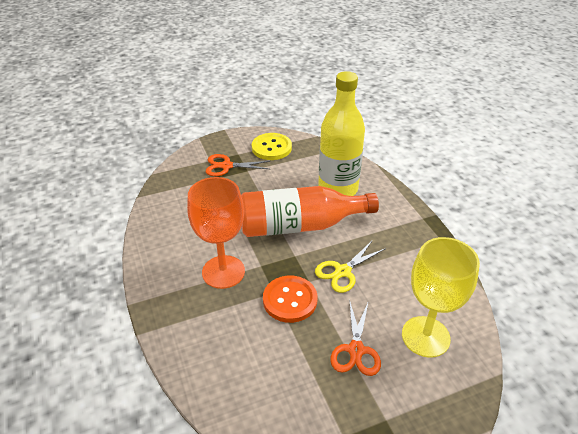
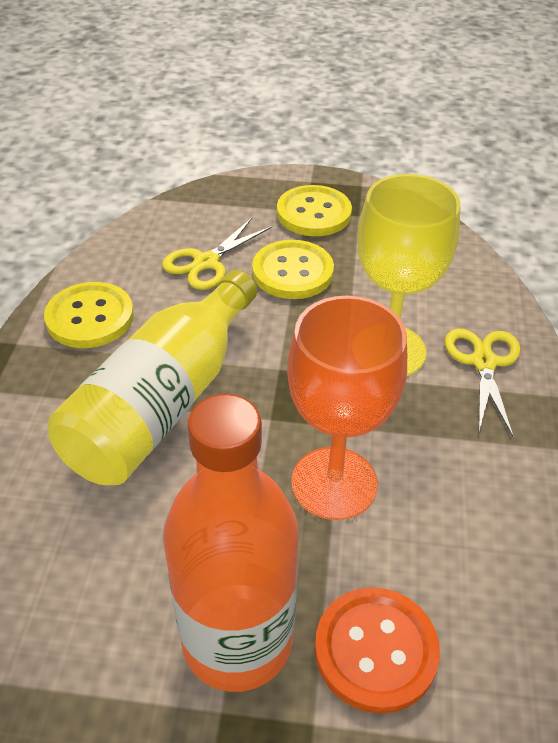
orange scissors: [206,154,270,176] [330,299,381,376] = 2 -> none = 0
yellow button: [252,133,292,160] = 1 -> [44,282,134,348] [252,240,334,299] [277,185,352,236] = 3
yellow scissors: [315,240,386,293] = 1 -> [162,218,272,290] [445,329,521,437] = 2

